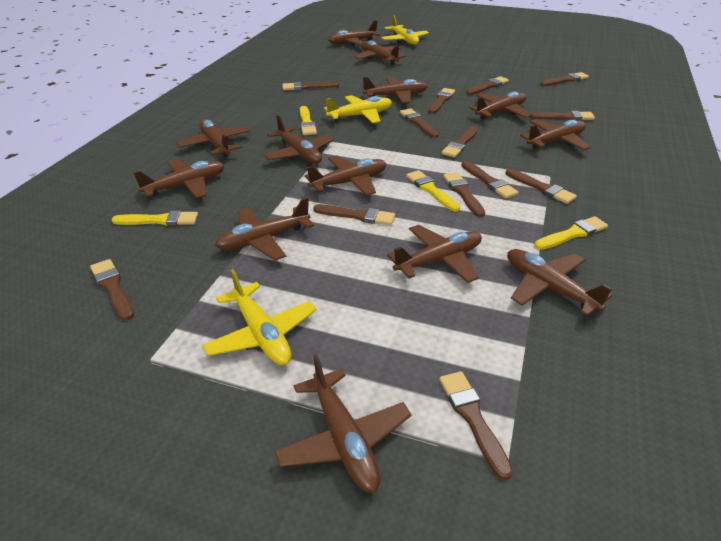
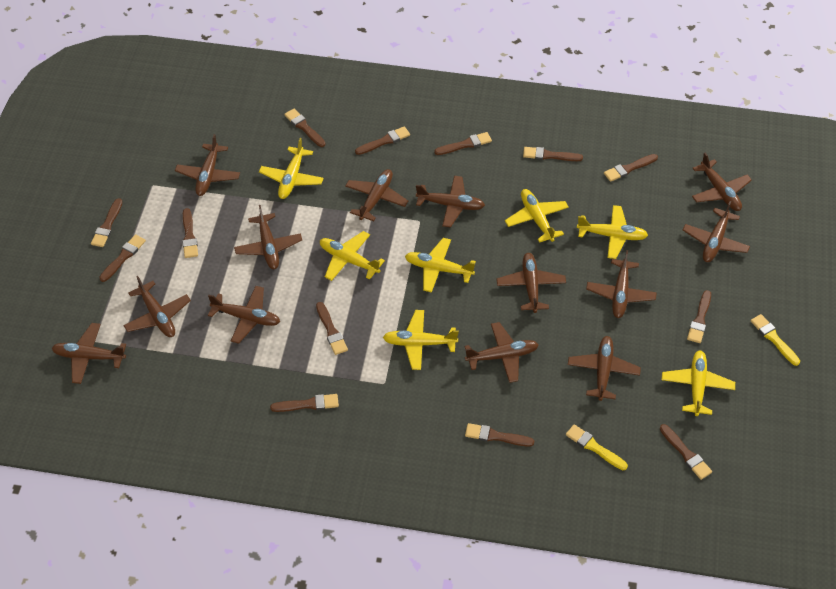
yellow brush: [111,211,198,226] [300,106,317,135] [406,170,460,212] [534,216,608,250] = 4 -> [566,424,628,470] [751,314,800,366] = 2
yellow plane: [202,269,316,365] [324,95,392,123] [381,15,429,45] = 3 -> [259,138,324,199] [320,231,385,281] [383,310,459,370] [405,238,476,293] [505,189,569,243] [577,205,648,259] [662,350,735,416] = 7

